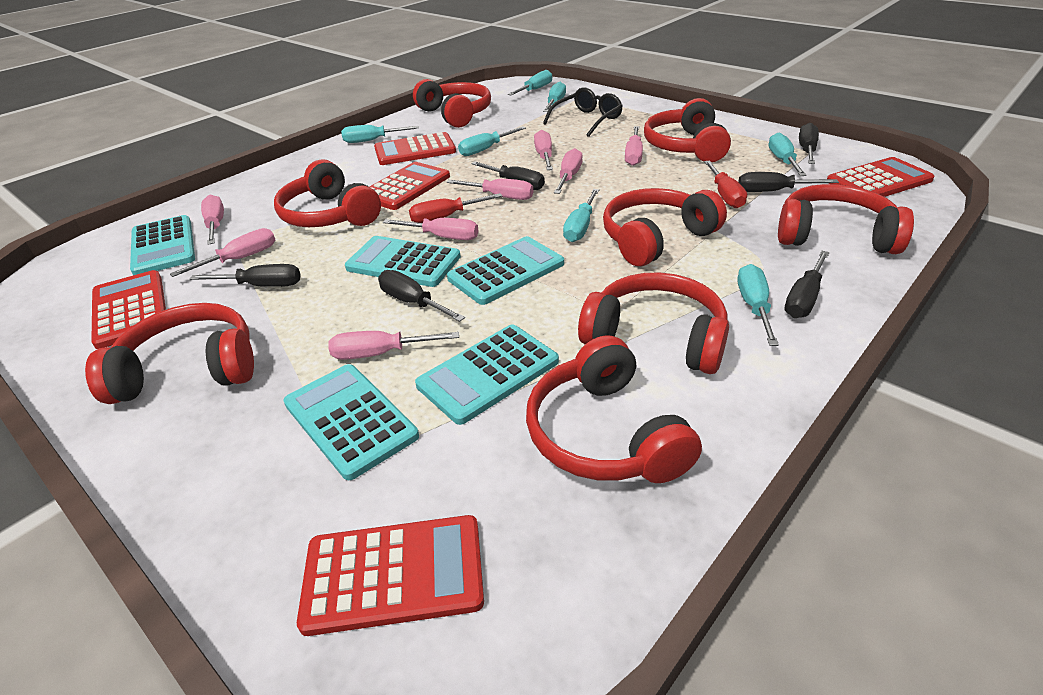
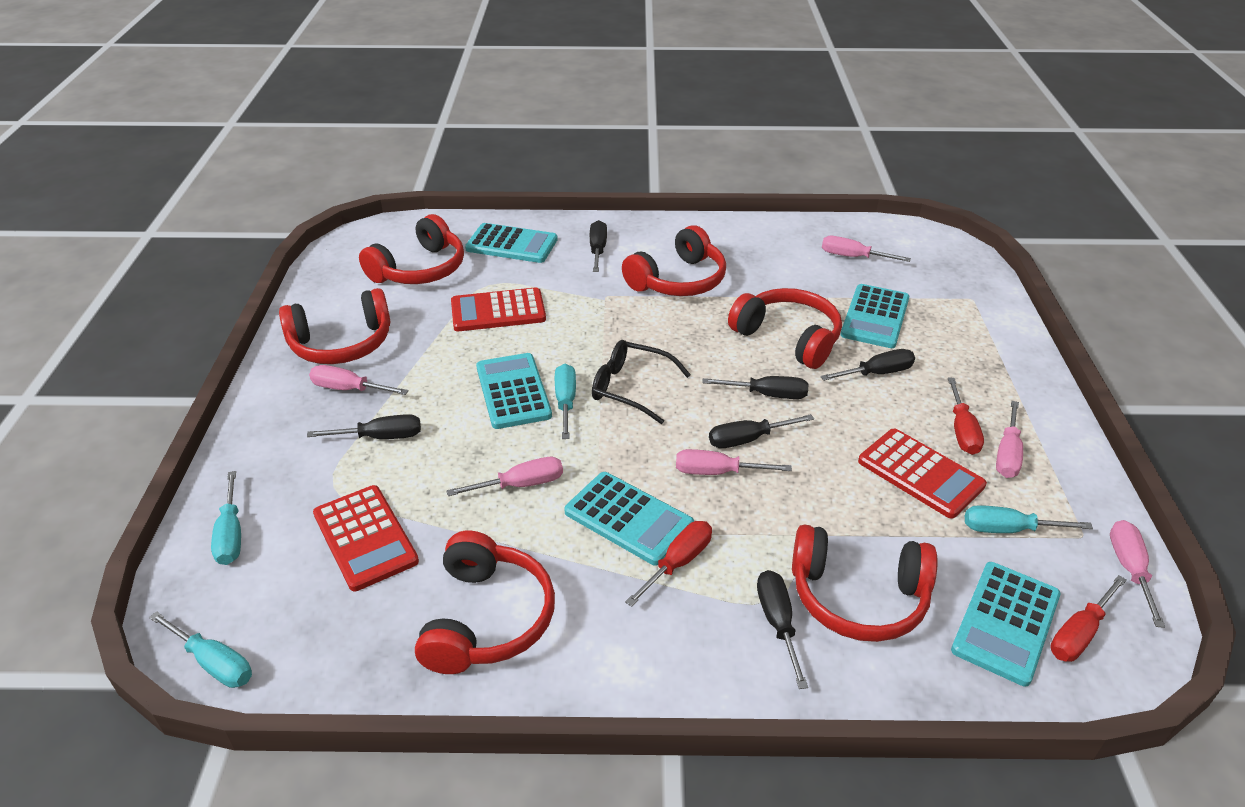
pink screwdriver: [170,228,275,277] [201,195,224,245] [328,331,459,360] [383,218,478,240] [446,179,533,200] [534,130,553,170] [554,148,583,194] [625,126,643,166] = 8 -> [309,365,409,395] [446,457,563,496] [676,449,792,475] [822,236,911,262] [996,401,1023,478] [1110,520,1165,628] = 6
red calculator: [91,270,166,349] [297,515,484,636] [370,162,450,210] [374,132,456,165] [827,157,934,197] = 5 -> [313,485,419,591] [451,287,546,331] [858,428,987,519] = 3
red headphones: [85,303,254,404] [274,159,381,227] [413,79,491,128] [526,335,702,483] [578,272,729,374] [603,188,727,266] [644,98,731,162] [778,184,914,254] = 8 -> [279,288,390,364] [359,214,464,284] [415,531,555,674] [622,225,726,296] [728,288,842,369] [792,524,938,642] = 6
red screwdriver: [409,193,502,223] [704,161,747,208] = 2 -> [625,521,712,607] [948,378,984,455] [1050,575,1127,662] = 3
turquoise screwdriver: [341,125,419,143] [458,126,526,156] [508,70,552,95] [543,82,566,112] [563,189,599,242] [737,264,779,346] [768,132,807,176] = 7 -> [149,611,252,688] [211,471,241,565] [555,364,576,439] [965,505,1093,533] = 4

